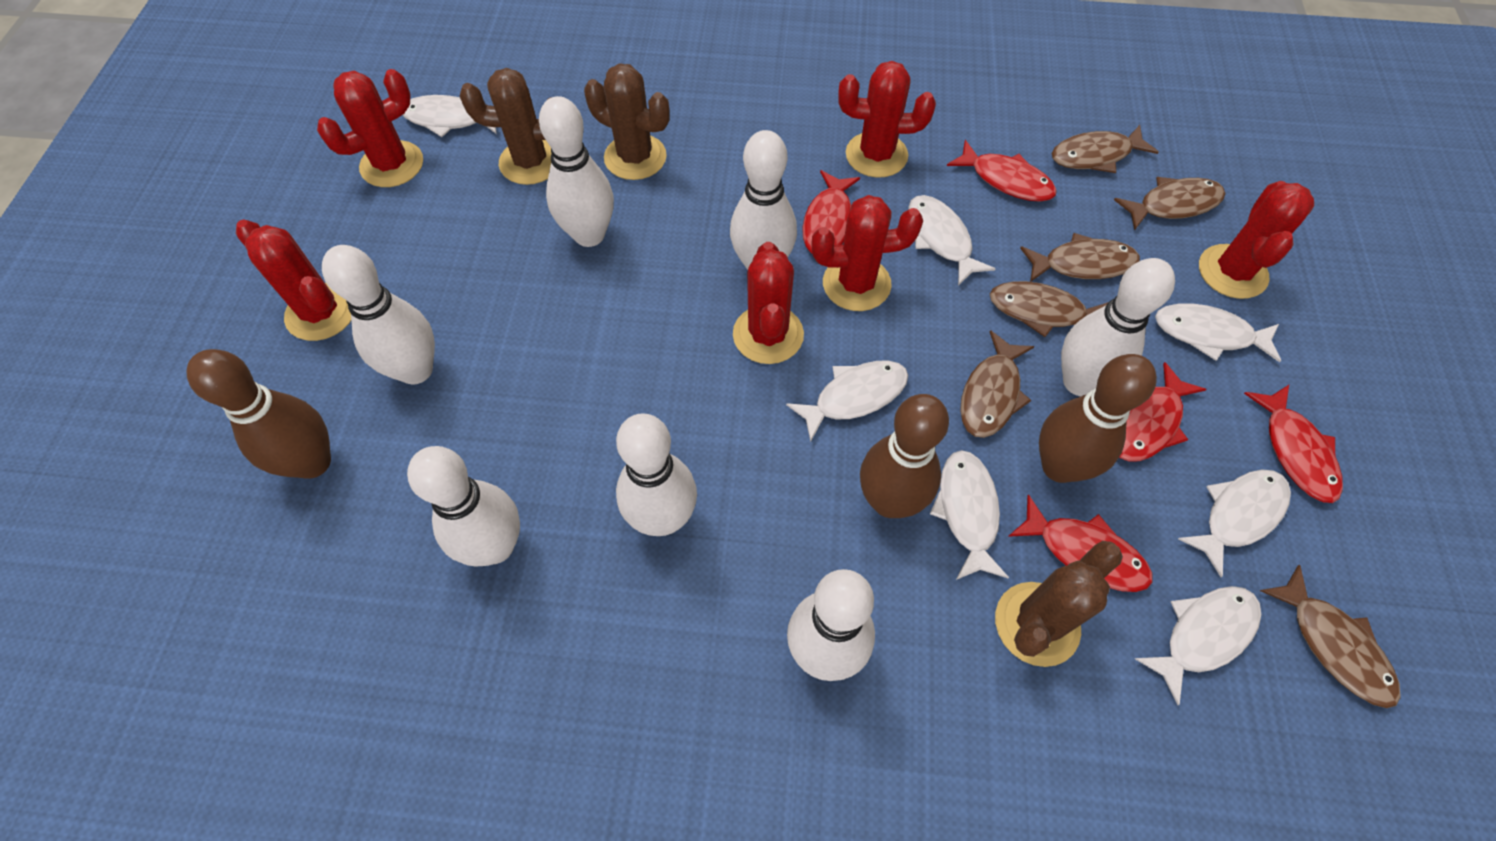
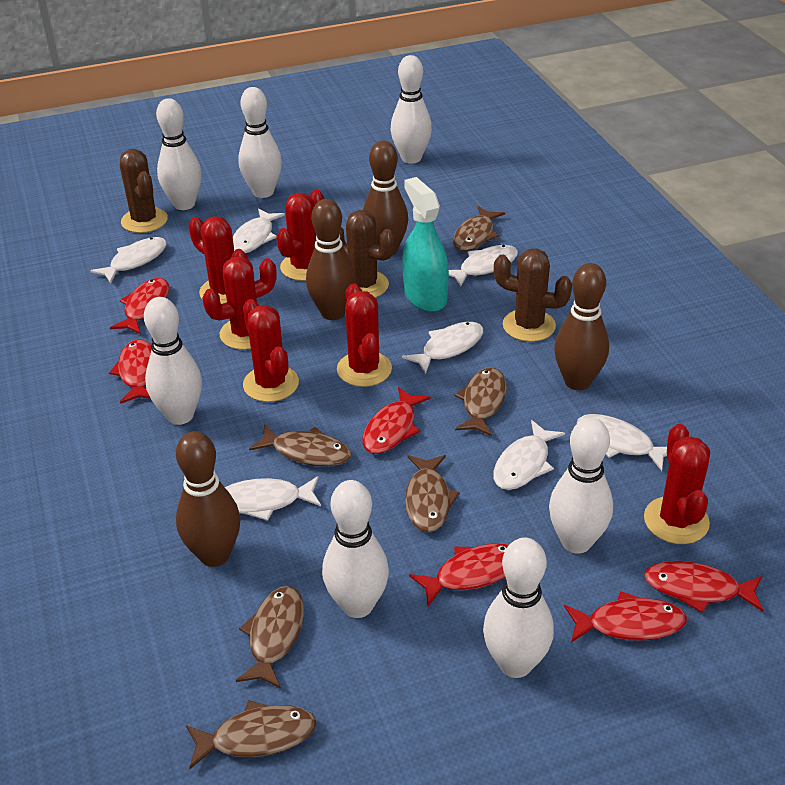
brown bowling pin: [187,349,331,479] [860,394,949,518] [1039,354,1157,483] = 3 -> [176,431,240,567] [306,199,356,320] [363,141,408,256] [554,263,609,390] = 4
red fish: [802,170,860,254] [947,140,1057,202] [1008,494,1153,592] [1119,362,1206,462] [1244,385,1343,503] = 5 -> [109,339,152,404] [110,278,169,334] [363,387,431,454] [409,543,509,607] [564,591,687,643] [644,561,763,613] = 6
turquoise spray bottle: none = 0 -> [402,177,449,312] = 1

